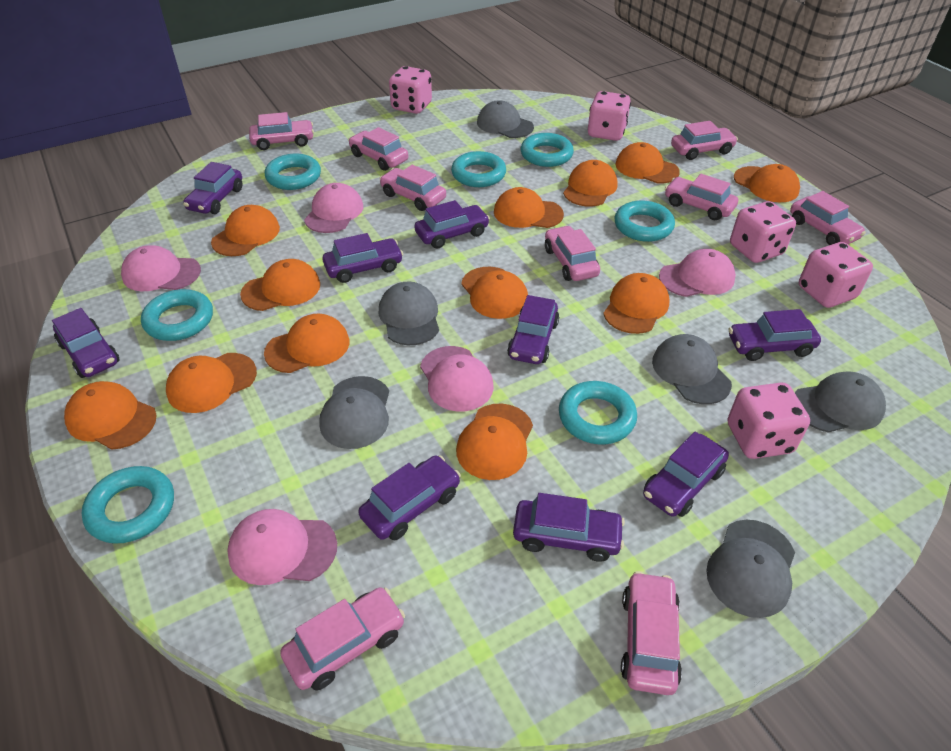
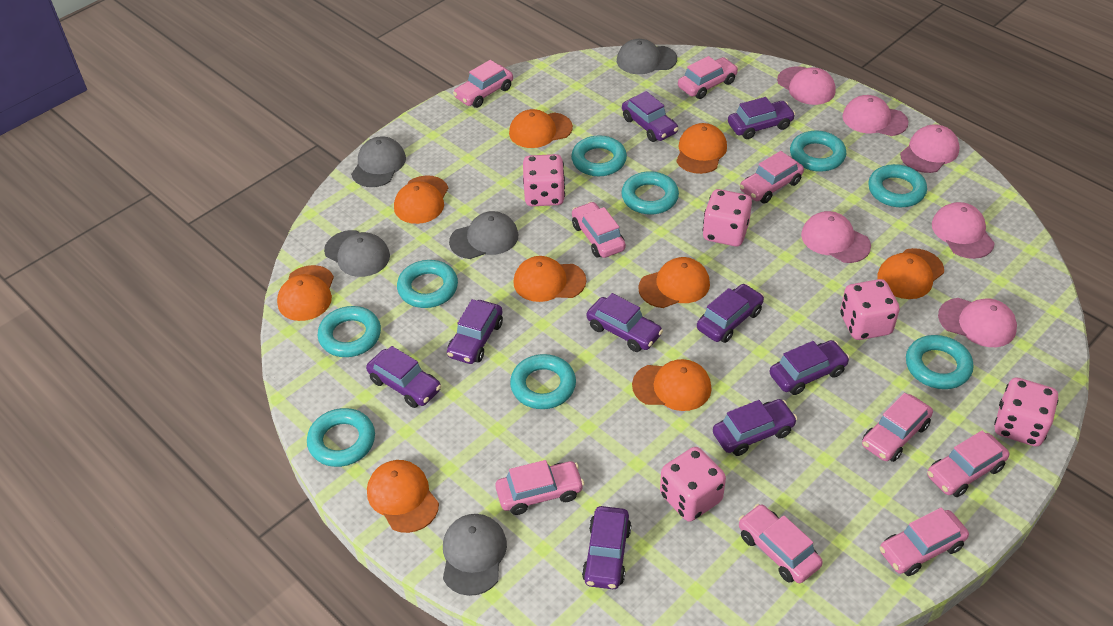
grey cap: [319,376,389,449] [379,282,439,345] [477,100,534,138] [652,334,732,404] [706,520,795,618] [795,371,886,433] = 6 -> [324,230,390,277] [351,136,406,187] [443,514,507,596] [449,211,518,259] [617,39,677,74] = 5
orange cap: [64,381,157,450] [166,353,257,413] [211,205,280,256] [240,259,320,311] [264,314,349,373] [456,403,533,480] [461,267,528,319] [494,187,564,228] [563,160,617,207] [603,273,670,334] [615,142,680,184] [734,164,800,202] = 12 -> [277,265,334,321] [367,460,439,533] [394,175,448,224] [509,109,573,148] [513,256,586,302] [632,359,712,411] [639,257,710,308] [676,123,727,174] [878,248,944,299] = 9
pink cap: [121,245,201,291] [227,509,337,585] [304,183,363,233] [420,346,494,412] [659,249,736,297] = 5 -> [777,67,836,105] [801,211,871,263] [842,95,909,136] [900,125,960,173] [932,202,995,259] [938,298,1017,347] = 6
turquoise ring: [82,466,174,544] [141,289,213,341] [265,154,321,190] [451,151,506,187] [521,133,574,167] [559,381,637,444] [614,200,675,242] = 7 -> [307,408,375,467] [318,306,381,357] [397,260,458,308] [510,354,576,409] [571,135,627,176] [621,171,679,215] [790,131,846,172] [868,164,927,207] [906,335,973,389] = 9

